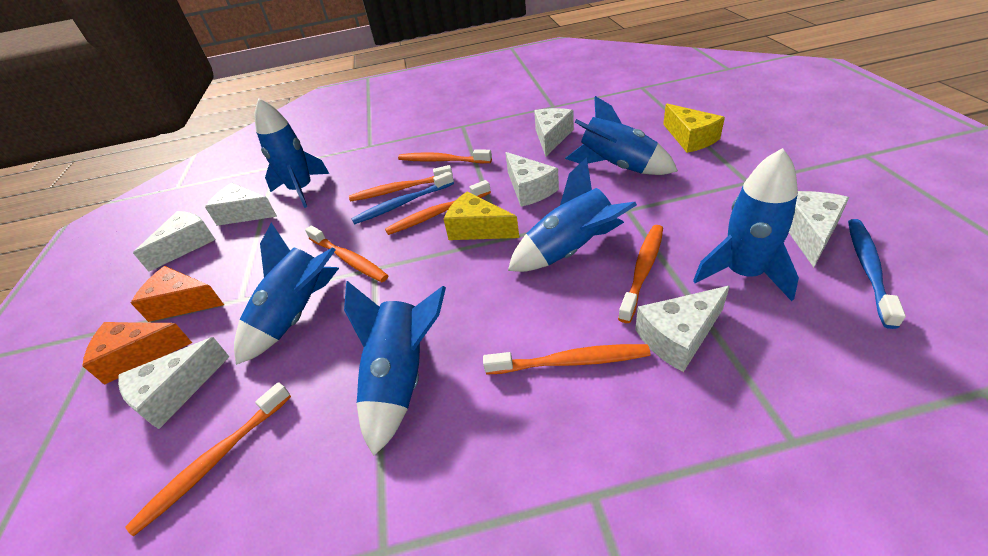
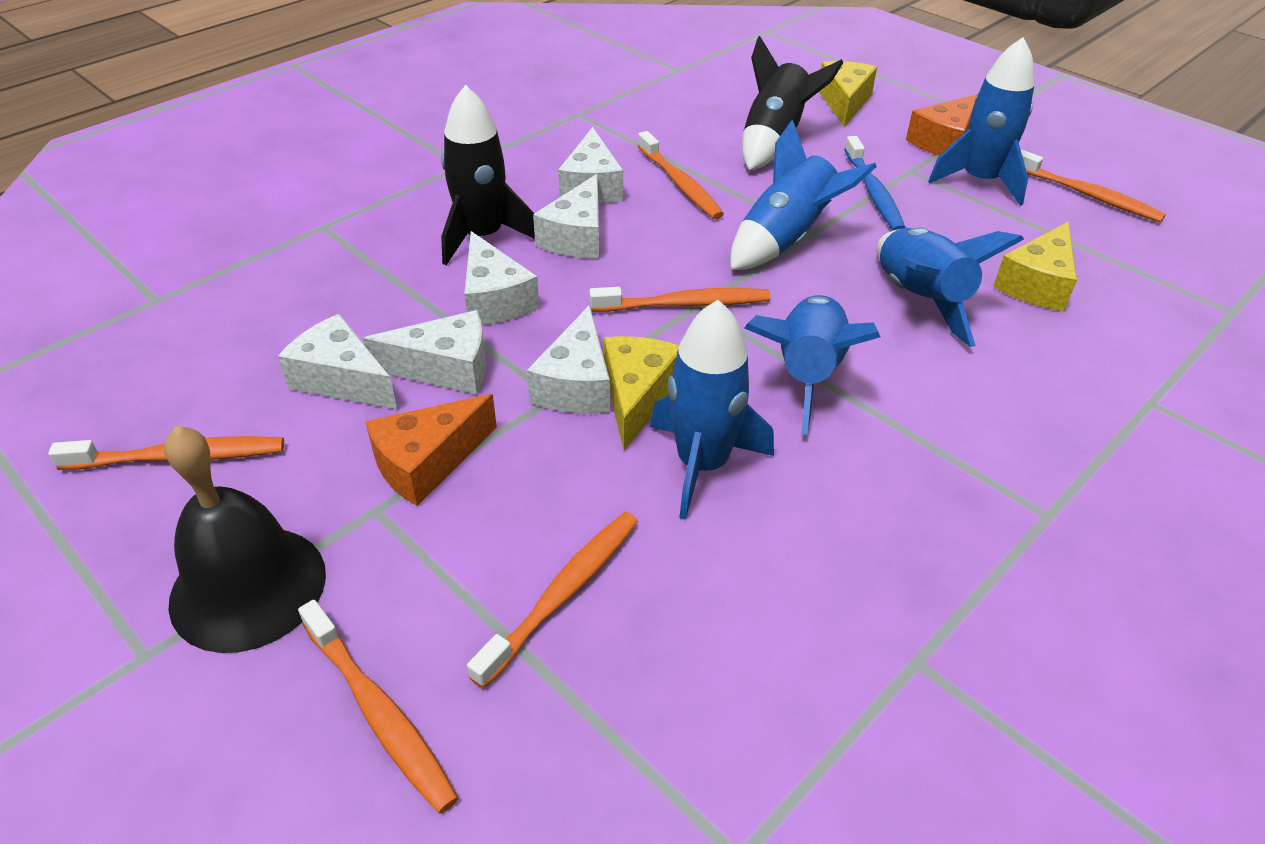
black bell: none = 0 -> [164,426,326,653] = 1
black rocket: none = 0 -> [441,85,535,265] [742,36,843,171] = 2
blue rocket: [234,222,339,365] [255,98,329,208] [344,281,446,456] [508,157,637,272] [565,96,678,175] [693,148,799,301] = 6 -> [650,300,774,520] [730,120,877,270] [744,295,880,435] [876,227,1024,347] [928,37,1035,206] = 5
blue toothbrush: [351,171,454,224] [848,219,906,329] = 2 -> [844,136,906,231] = 1
orange toothbrush: [125,382,291,536] [305,225,389,282] [349,165,453,202] [385,180,491,235] [398,149,492,163] [483,344,651,375] [618,225,663,323] = 7 -> [48,436,284,470] [298,600,459,813] [467,512,638,689] [589,287,771,312] [638,131,724,219] [1021,149,1166,222] = 6
white cheese: [118,337,229,429] [133,211,216,272] [205,183,277,226] [505,152,559,207] [534,108,574,157] [635,286,730,372] [789,191,849,267] = 7 -> [278,314,397,410] [363,310,486,394] [464,231,539,325] [527,305,610,414] [533,174,599,258] [558,127,623,203] = 6
yellow cheese: [444,191,519,240] [663,104,725,153] = 2 -> [604,336,679,451] [819,61,877,127] [993,222,1077,312] = 3

